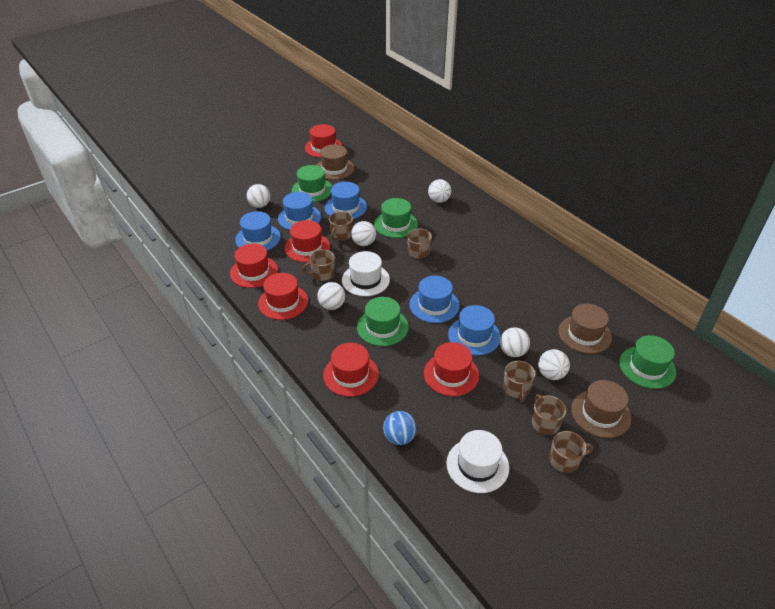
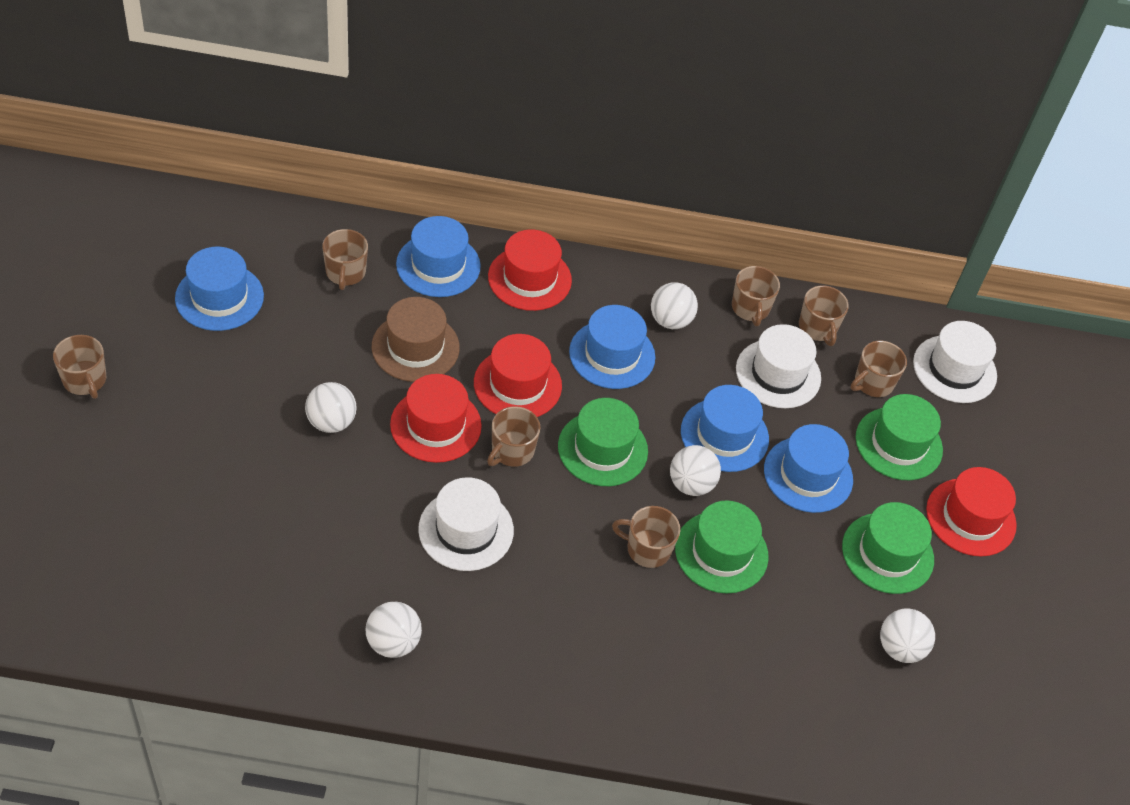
blue ball: [383,411,417,445] = 1 -> none = 0
brown hat: [316,145,354,180] [558,304,612,354] [571,380,631,438] = 3 -> [372,297,460,382] = 1
brown mug: [302,250,335,281] [329,211,353,241] [407,229,432,260] [503,361,535,402] [532,394,566,435] [550,431,593,473] = 6 -> [53,335,106,399] [322,229,368,290] [487,406,541,467] [612,506,680,568] [732,266,780,326] [799,286,849,346] [851,341,907,397] = 7
red hat: [230,244,278,288] [258,273,308,320] [285,220,330,262] [305,124,342,158] [323,343,379,397] [424,342,479,396] = 6 -> [390,374,482,463] [474,334,562,417] [488,229,572,311] [926,467,1017,557] = 4
white ball: [247,184,270,208] [317,282,345,310] [351,221,376,246] [428,179,451,203] [500,327,530,357] [538,349,570,380] = 6 -> [305,382,357,433] [366,602,422,658] [651,282,698,329] [670,445,721,496] [880,609,935,663] = 5
white hat: [342,251,390,296] [446,430,509,493] = 2 -> [418,477,514,571] [736,324,821,408] [913,321,997,403] = 3

